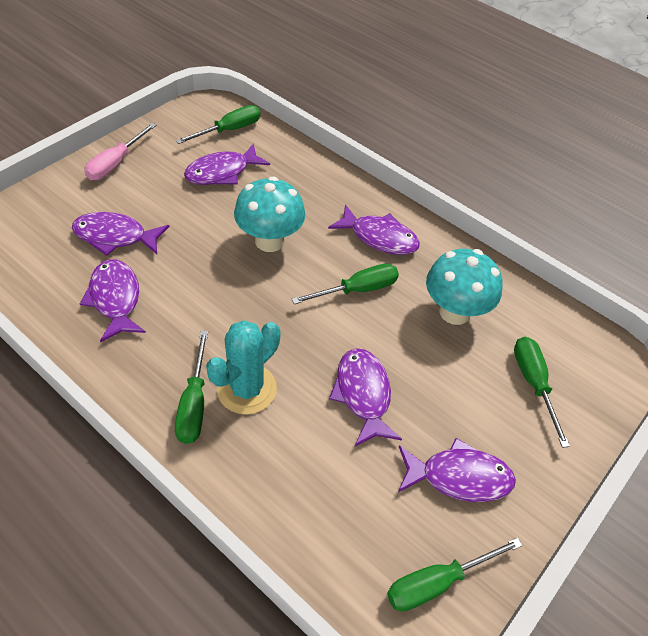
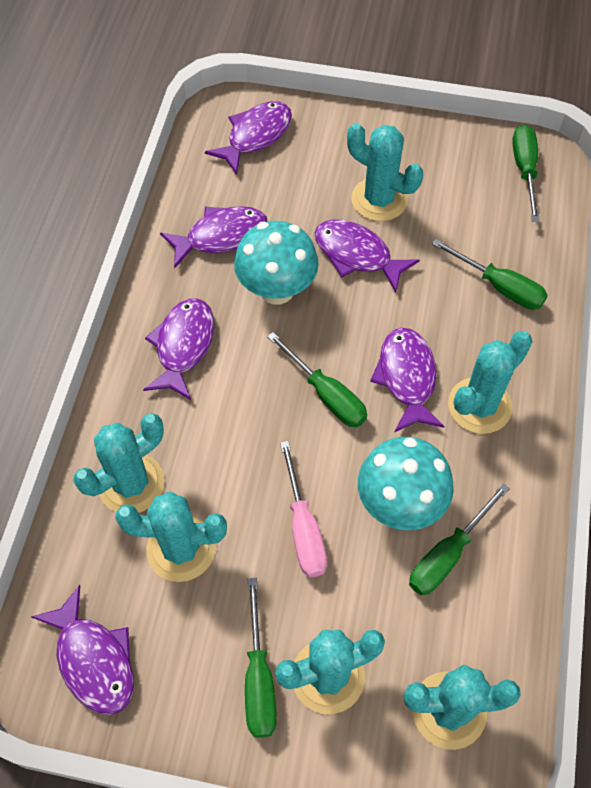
turquoise cactus: [206,320,280,415] = 1 -> [73,413,165,513] [115,491,227,582] [275,630,385,714] [347,123,423,221] [404,665,521,750] [448,331,533,434] = 6

